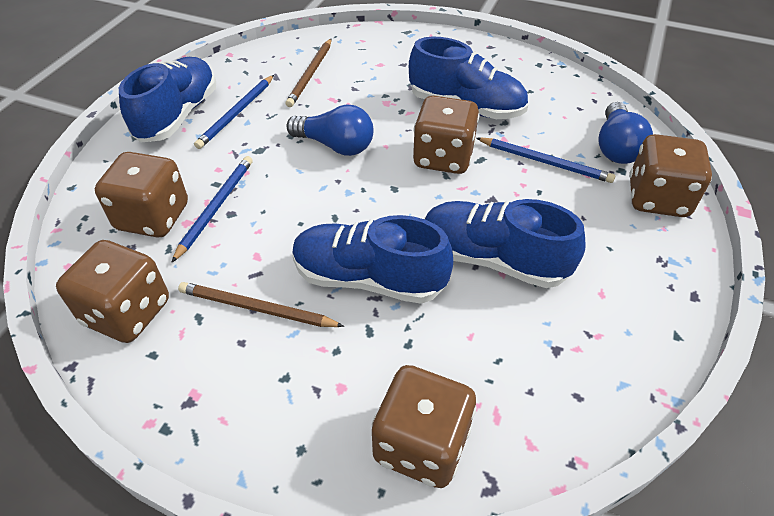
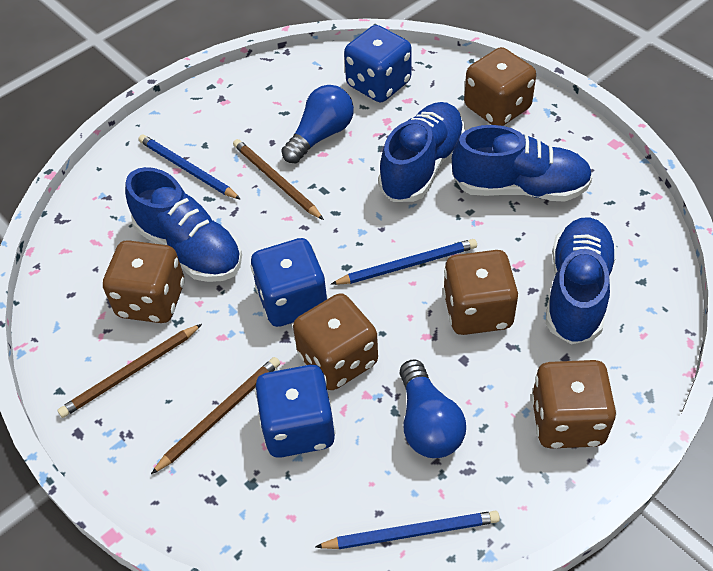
blue dice: none = 0 -> [251,238,328,327] [255,365,336,458] [344,25,412,102] = 3
brown pencil: [178,282,344,327] [286,38,332,107] = 2 -> [57,324,202,418] [151,357,280,474] [233,139,324,220] = 3

